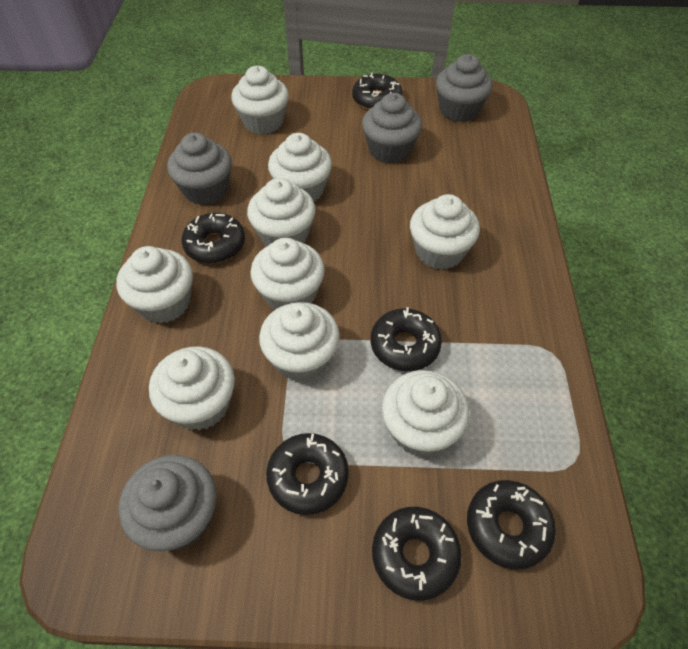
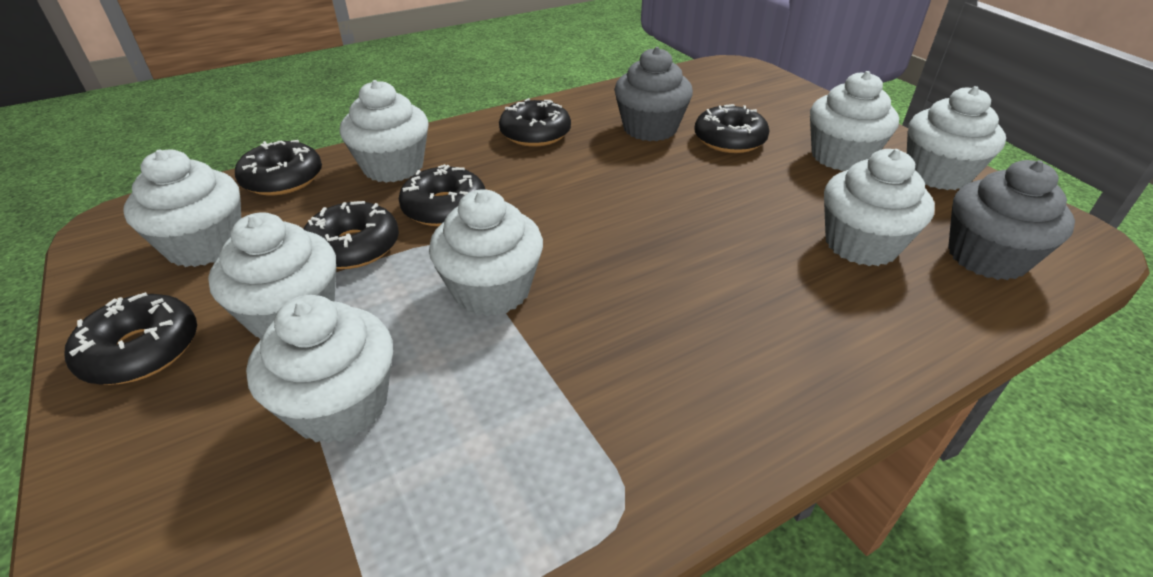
grey cupcake: [119,455,217,551] [167,133,232,205] [362,93,422,163] [436,54,492,122] = 4 -> [614,47,693,141] [948,160,1075,280] = 2
white cupcake: [116,246,193,324] [149,346,235,430] [231,66,289,134] [247,178,316,246] [250,238,325,310] [259,302,340,382] [268,133,332,202] [382,370,469,457] [410,194,480,270] = 9 -> [123,149,241,267] [208,212,337,340] [246,295,393,443] [340,80,429,183] [429,189,543,316] [810,71,899,171] [824,149,935,266] [907,86,1006,190] = 8

